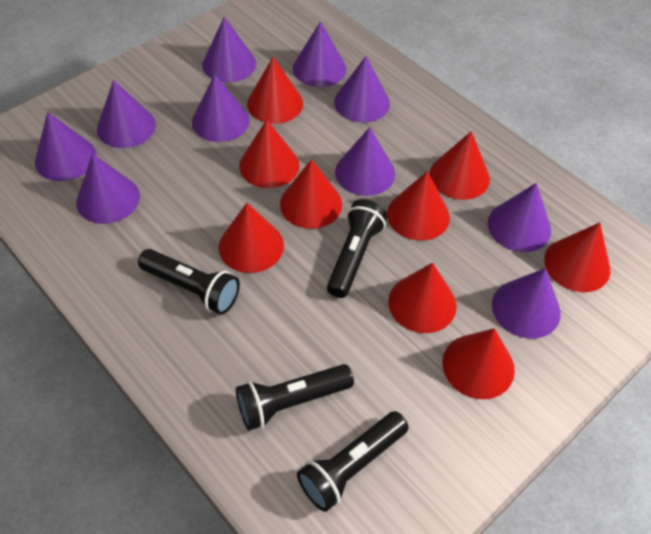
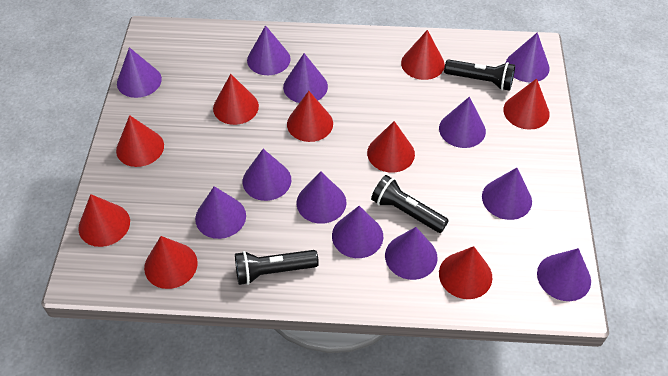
black flashlight: [138,249,240,315] [236,364,354,431] [297,411,409,512] [327,199,388,298] = 4 -> [235,250,319,285] [371,175,449,233] [444,59,515,91] = 3
purple cone: [35,112,96,181] [76,154,140,224] [97,80,156,148] [192,74,249,142] [202,17,256,83] [293,21,346,87] [334,56,390,123] [335,127,395,196] [488,183,551,252] [492,268,561,339] = 10 -> [117,47,162,98] [195,186,246,239] [243,149,291,201] [247,25,291,75] [283,53,328,103] [297,171,346,224] [332,206,383,258] [385,227,438,280] [439,97,486,148] [482,168,532,220] [506,32,550,83] [537,248,591,301] = 12

